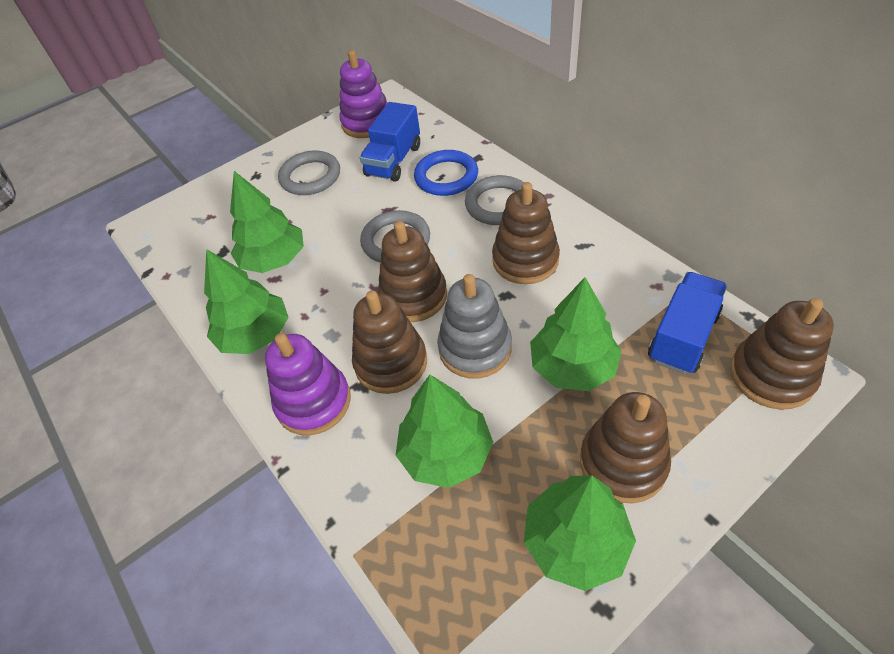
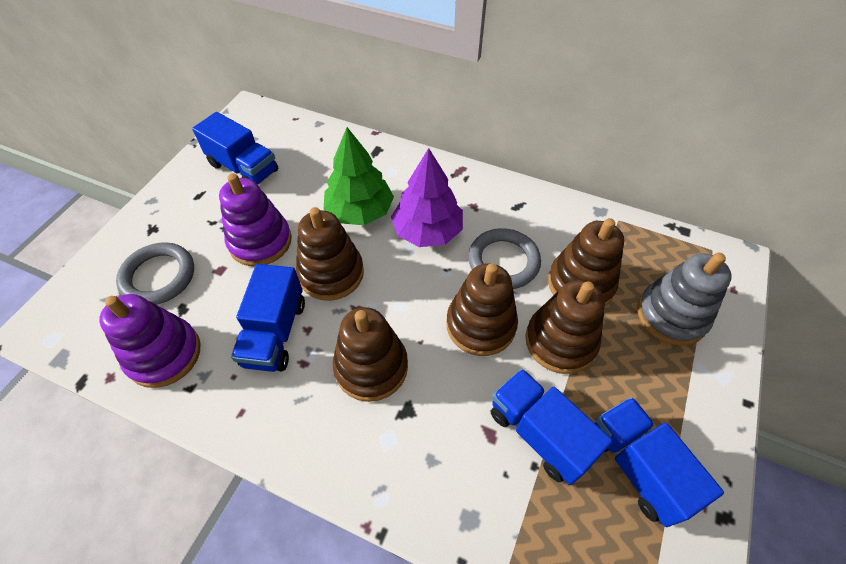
blue ring: [414,150,478,196] = 1 -> none = 0
blue truck: [360,102,420,182] [648,272,727,374] = 2 -> [192,112,278,184] [231,264,305,372] [491,368,613,485] [595,397,724,527] = 4
green tree: [204,249,289,354] [230,171,304,273] [396,375,493,488] [524,475,636,591] [530,277,621,391] = 5 -> [324,127,394,225] = 1
grey ring: [278,151,340,195] [360,210,430,263] [465,175,524,225] = 3 -> [116,242,194,305] [468,228,541,289] = 2
purple tree: none = 0 -> [391,148,463,247] = 1

